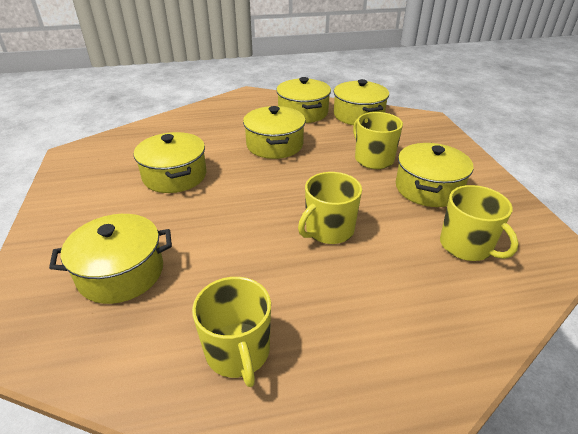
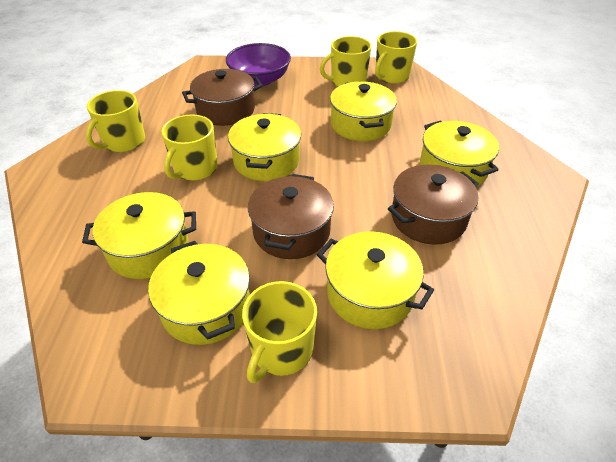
brown pot: none = 0 -> [182,69,263,126] [248,174,334,259] [388,165,479,245] = 3
purple bowl: none = 0 -> [226,43,291,86] = 1
yellow mug: [192,277,271,387] [298,172,362,244] [353,112,403,169] [440,185,519,261] = 4 -> [86,90,145,152] [161,114,218,181] [242,281,317,383] [320,36,372,86] [375,31,417,84] = 5

